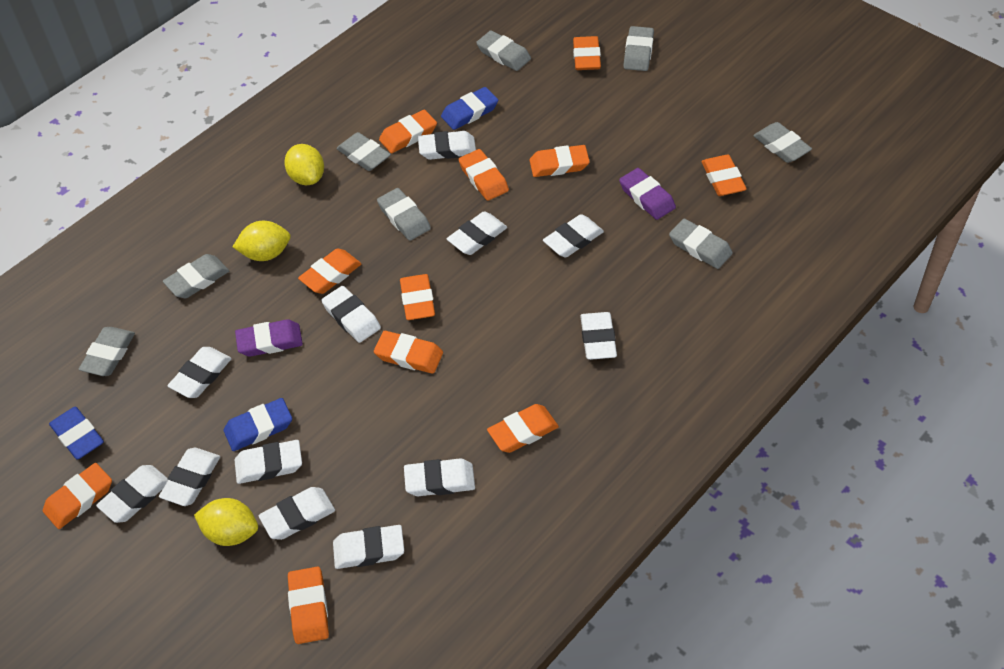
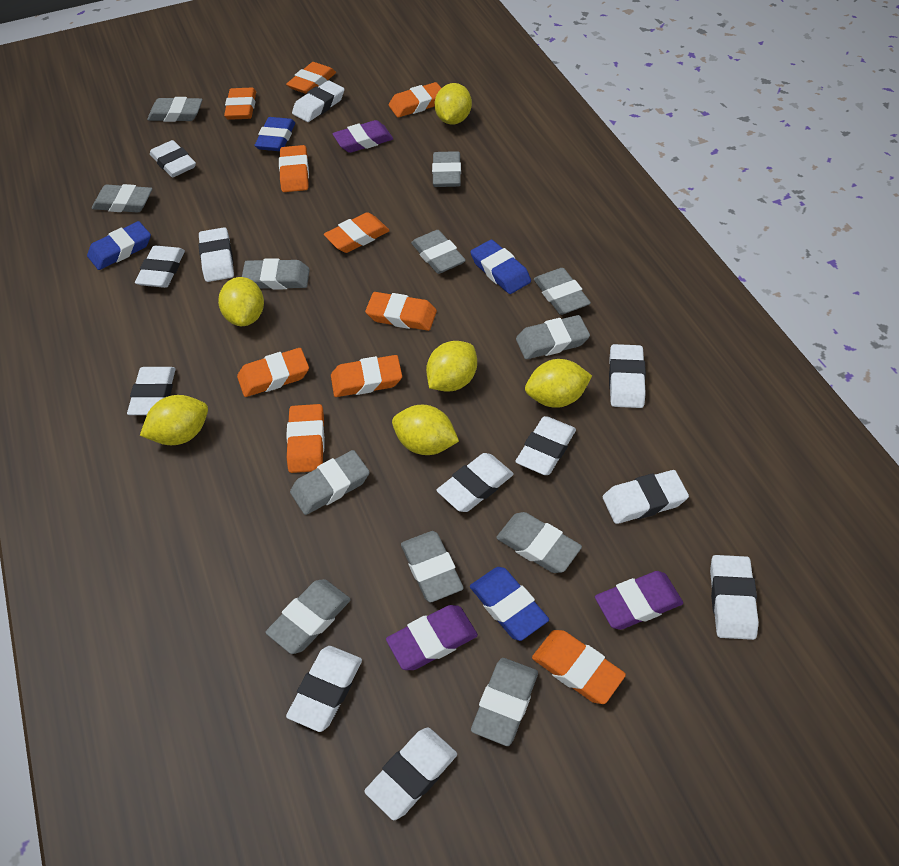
blue eraser: [49,407,104,459] [224,398,292,451] [441,87,498,130] = 3 -> [87,221,151,270] [255,117,295,151] [470,240,531,294] [470,567,549,641] = 4
grey eraser: [79,327,135,376] [163,254,229,298] [336,132,391,171] [377,188,431,241] [476,30,531,71] [623,26,654,71] [669,219,733,269] [753,122,812,163] = 8 -> [92,184,153,213] [147,97,203,122] [242,258,310,289] [266,579,351,654] [290,450,370,515] [401,531,464,603] [411,230,466,274] [432,151,461,187] [471,658,538,746] [496,512,582,573] [516,315,590,359] [534,268,591,315] = 12
orange eraser: [43,463,112,529] [288,567,329,644] [298,248,362,294] [374,331,443,374] [379,109,437,153] [400,274,435,320] [459,149,509,201] [487,404,559,453] [530,145,590,177] [573,36,601,70] [701,155,747,196] = 11 -> [224,88,256,120] [237,348,309,397] [279,145,309,192] [286,62,336,94] [286,404,325,473] [324,212,390,253] [331,355,402,397] [365,292,437,331] [389,82,441,118] [532,630,626,704] = 10
purple eraser: [235,319,303,357] [619,168,676,220] = 2 -> [332,120,393,153] [386,605,478,670] [595,571,683,630] = 3
yellow lemon: [194,498,258,546] [233,221,291,261] [284,144,324,185] = 3 -> [140,395,208,445] [218,277,264,326] [392,405,459,455] [426,341,477,392] [435,83,472,124] [525,359,592,408] = 6

